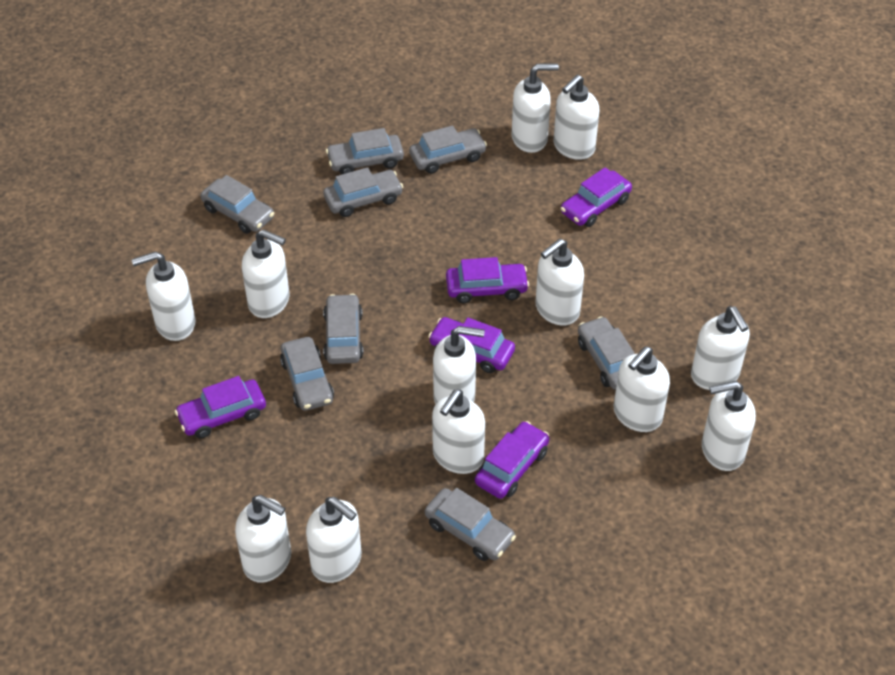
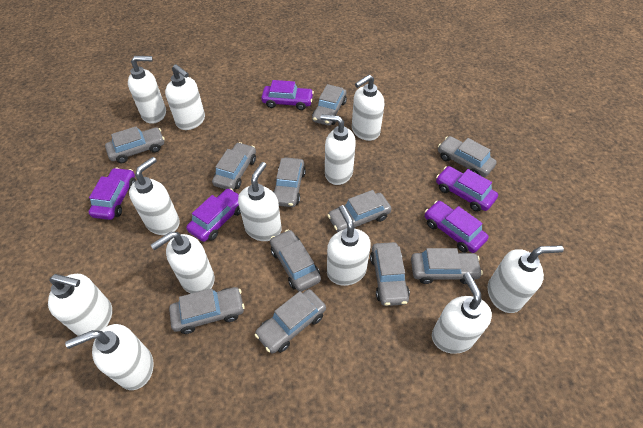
grey car: [200,175,274,234] [280,337,334,411] [323,167,403,217] [323,294,363,364] [326,128,404,174] [409,126,487,174] [425,488,516,561] [578,316,635,390] = 8 -> [105,126,165,163] [169,287,245,334] [212,142,256,190] [255,289,326,354] [270,230,321,292] [273,158,306,207] [312,84,347,126] [327,190,391,232] [370,242,410,306] [411,248,483,284] [438,136,497,177] = 11

